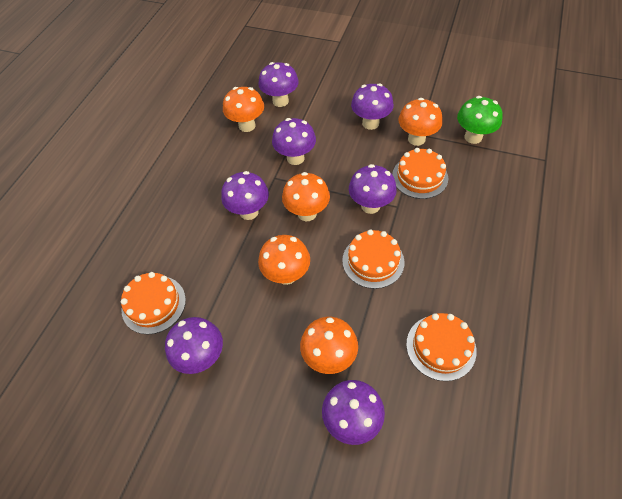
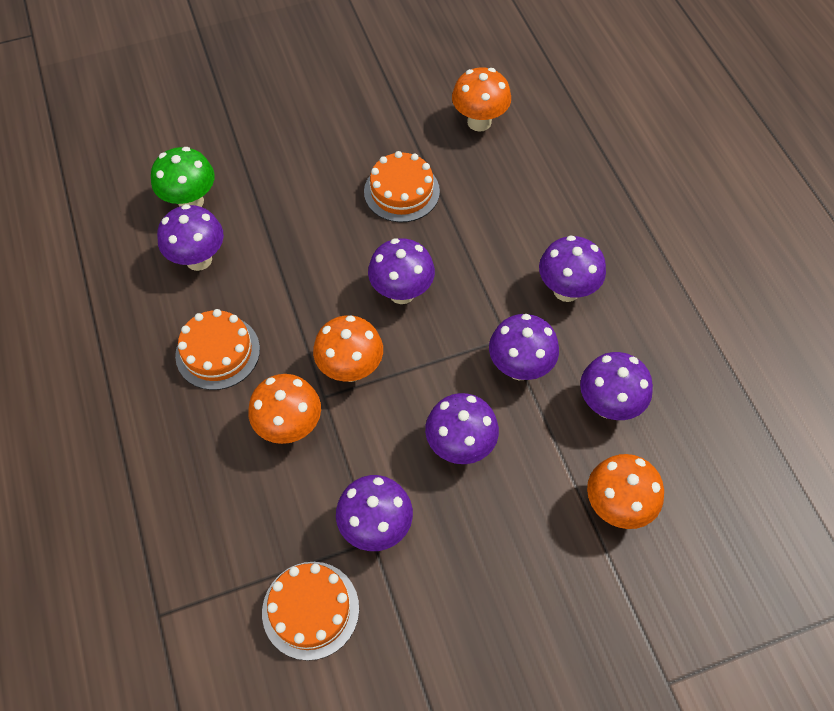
orange cake: [121,272,186,335] [342,229,404,289] [392,148,448,199] [406,313,477,381] = 4 -> [175,309,260,390] [262,562,359,661] [364,151,440,222] = 3
orange mushroom: [223,87,264,132] [258,235,310,285] [282,172,330,221] [300,317,358,374] [398,98,443,146] = 5 -> [248,374,321,444] [313,315,383,382] [452,67,511,132] [587,454,664,529] = 4

